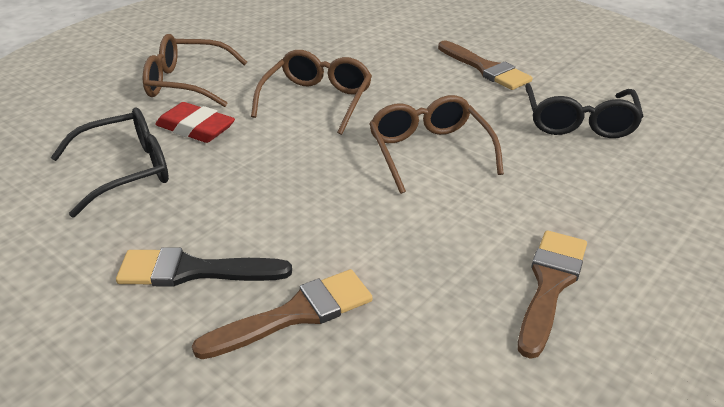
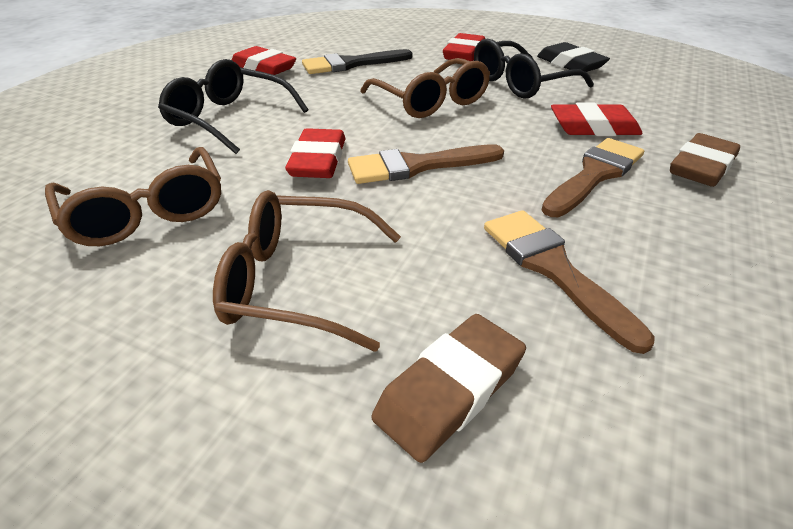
black eraser: none = 0 -> [537,42,610,72] = 1
brown eraser: none = 0 -> [371,314,526,463] [670,133,740,187] = 2
red eraser: [155,102,235,143] = 1 -> [232,46,296,75] [285,128,346,178] [443,33,485,61] [551,103,643,136] = 4

